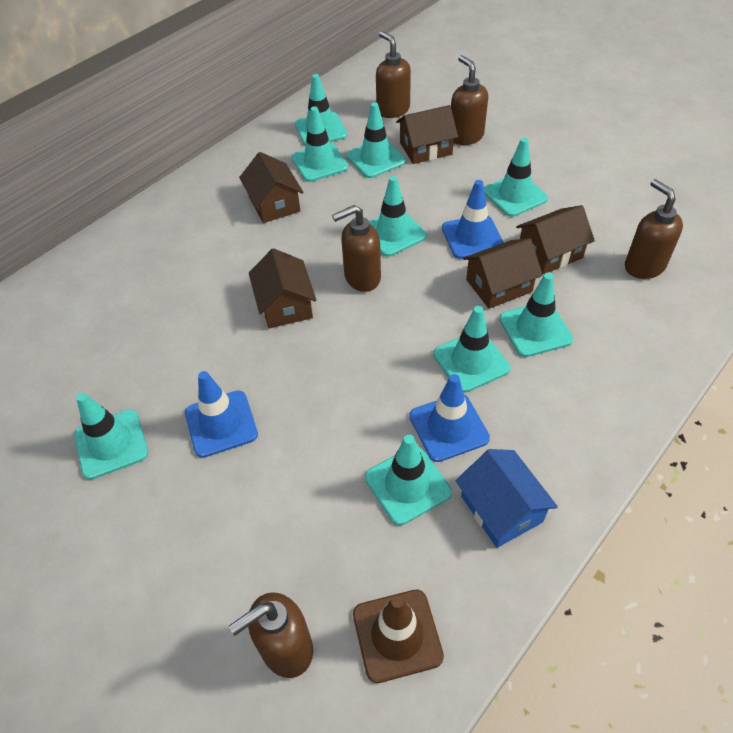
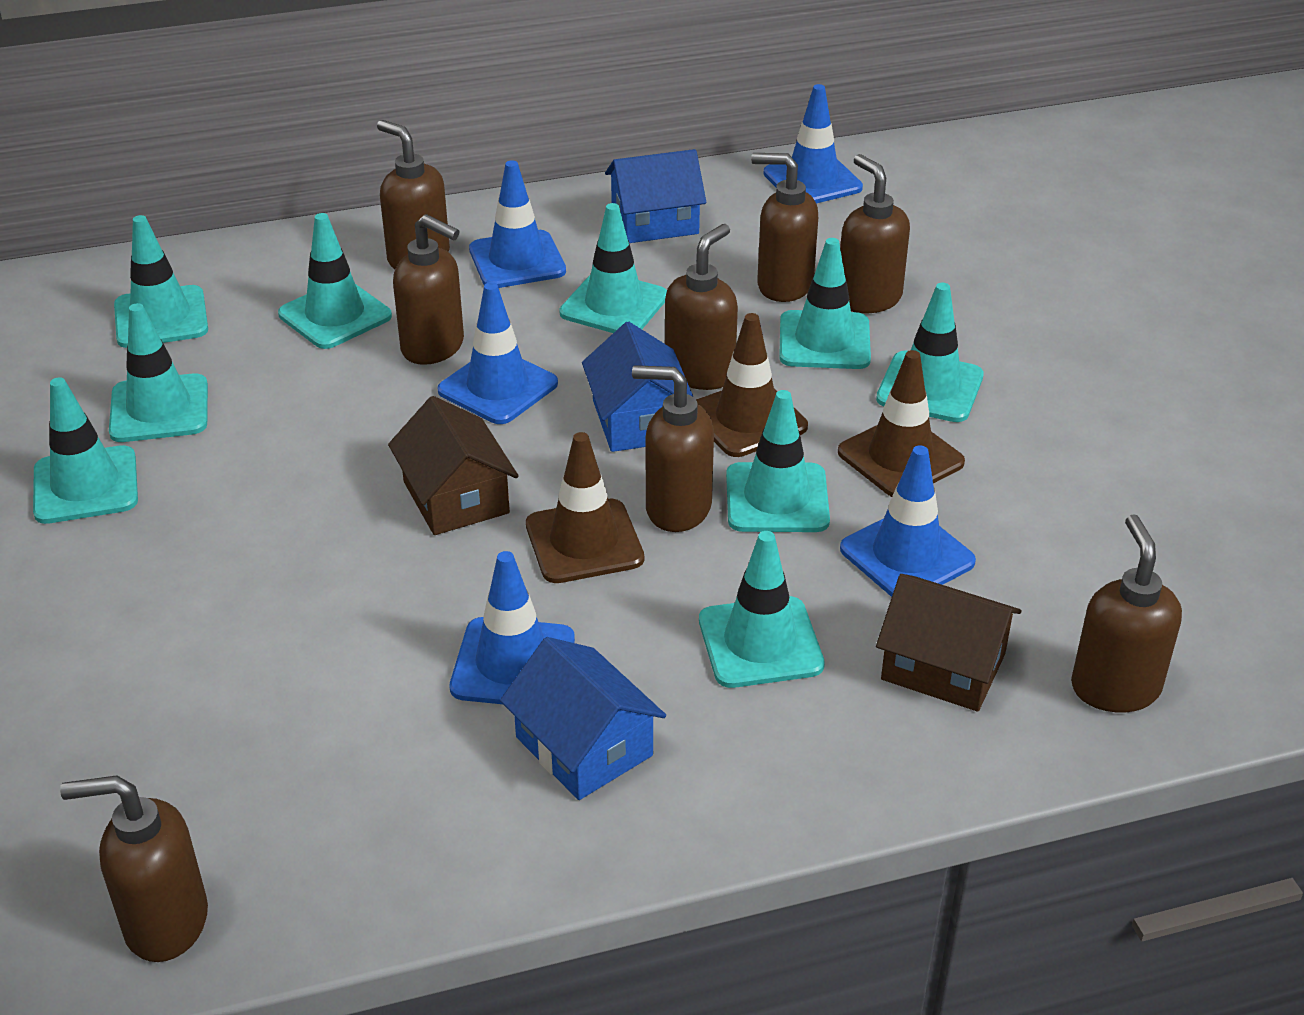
blue house: [456,449,558,548] = 1 -> [500,637,666,800] [582,322,693,452] [605,149,706,243] = 3
blue traffic cone: [185,371,258,458] [410,374,490,462] [442,180,504,259] = 3 -> [438,282,558,424] [450,551,575,704] [469,160,566,288] [764,84,863,203] [840,445,976,597] = 5
brown house: [239,152,304,223] [249,248,317,328] [396,105,458,164] [463,238,543,309] [516,205,595,275] = 5 -> [388,396,519,535] [876,574,1022,712] = 2
brown soap dispenser: [229,592,313,678] [332,205,381,292] [376,31,411,118] [451,55,488,145] [625,179,683,279] = 5 -> [60,775,208,962] [377,120,450,269] [393,214,464,365] [632,365,714,532] [665,224,738,390] [751,153,818,302] [840,154,910,313] [1071,514,1182,712] = 8
brown traffic cone: [353,590,444,683] = 1 -> [526,432,644,583] [696,313,808,457] [838,350,965,497] = 3

